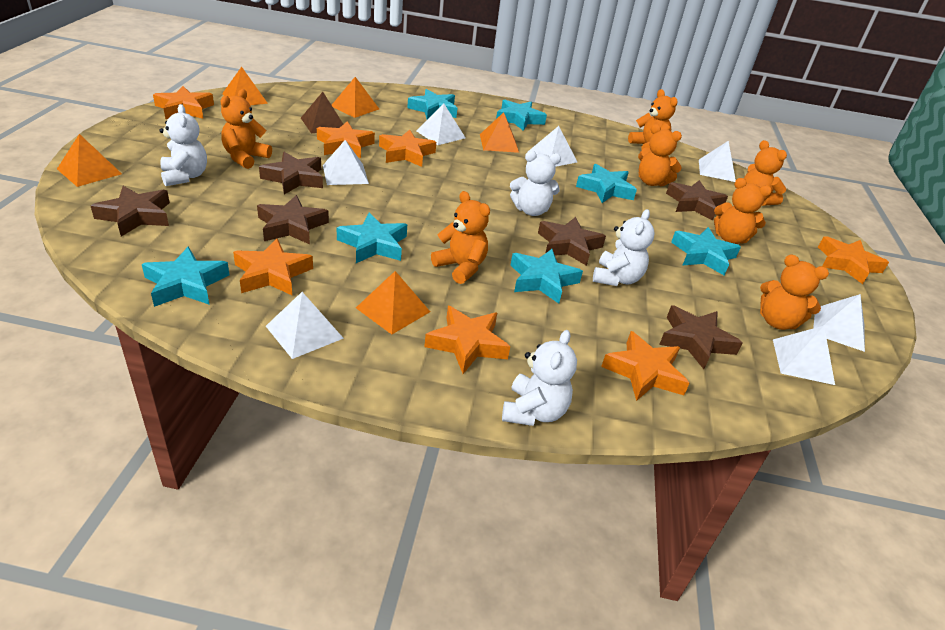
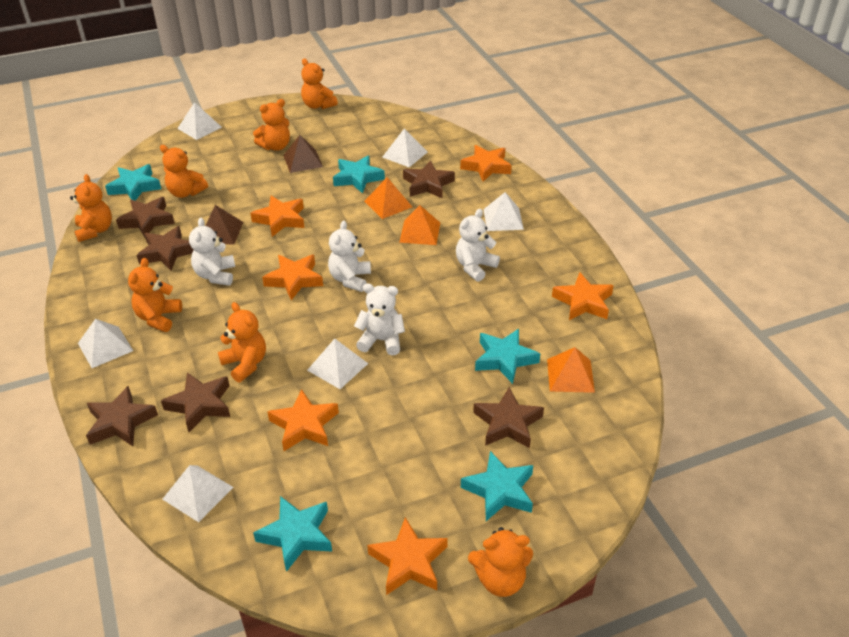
brown pyramid: [301,92,343,133] = 1 -> [206,205,243,245] [283,135,323,173] = 2
orange pyramid: [57,134,122,187] [222,67,268,105] [332,77,379,118] [356,271,430,334] [480,112,519,153] = 5 -> [364,177,412,219] [399,205,440,245] [547,347,595,393] = 3
orange star: [153,86,214,119] [233,238,313,295] [317,121,375,158] [379,130,436,167] [424,306,510,374] [601,331,690,401] [818,236,889,284] = 7 -> [250,196,305,237] [262,255,323,300] [267,389,339,451] [367,517,448,595] [460,145,512,182] [552,272,614,320] = 6
turquoise star: [142,247,229,307] [337,213,407,263] [407,89,457,119] [496,100,547,131] [510,249,583,304] [576,164,637,203] [671,227,741,275] = 7 -> [105,164,161,201] [253,496,332,572] [333,155,385,194] [461,451,533,521] [475,329,540,384] = 5
white pyramid: [266,292,344,359] [323,140,369,185] [416,103,466,145] [529,126,577,167] [699,141,736,182] [773,326,835,385] [813,294,865,352] = 7 -> [78,319,133,368] [162,465,233,522] [177,102,222,140] [307,339,368,389] [382,128,428,167] [483,192,524,231] = 6

